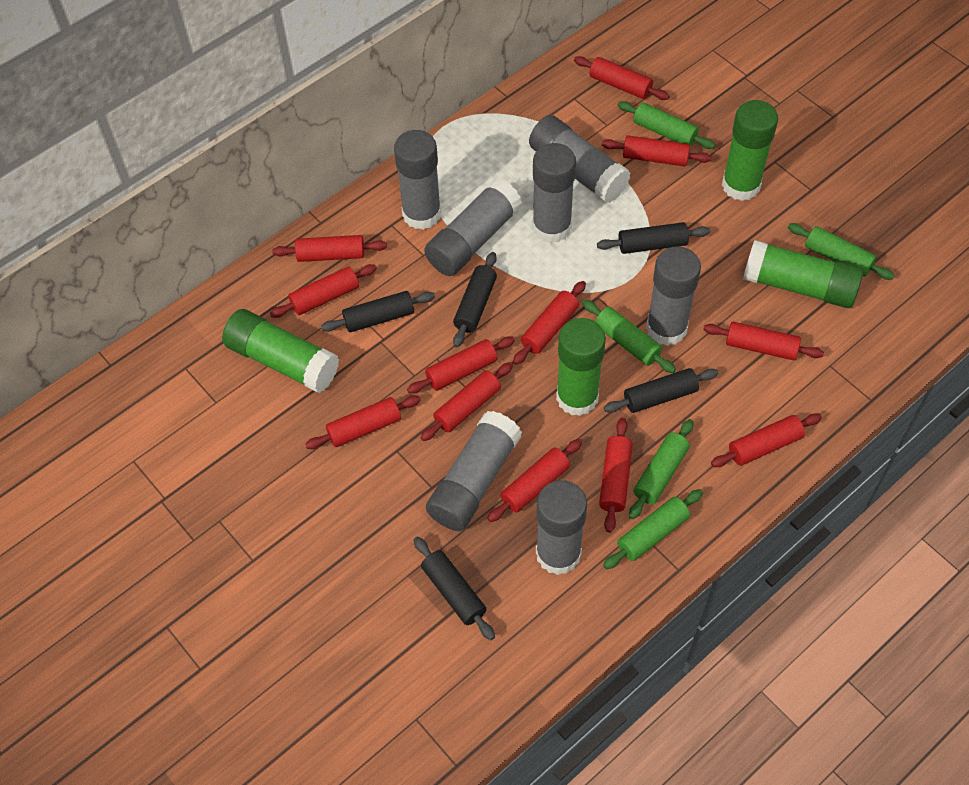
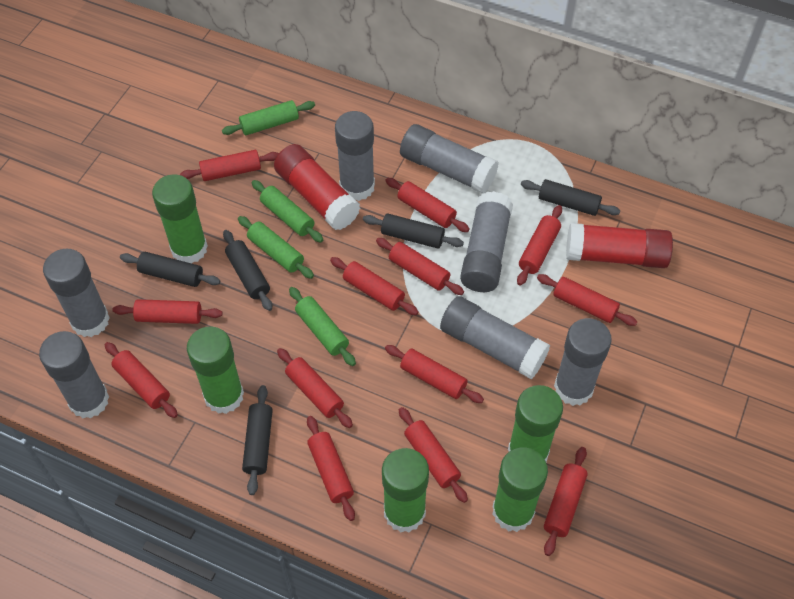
green glue stick: [222,309,339,393] [556,318,606,416] [722,100,778,201] [743,240,863,308] = 4 -> [152,174,208,264] [187,326,244,414] [382,448,429,532] [492,448,548,532] [508,385,563,462] = 5
green rolling pin: [582,300,676,373] [603,489,703,569] [618,101,715,149] [629,419,693,519] [788,223,895,280] = 5 -> [222,100,315,135] [238,216,314,279] [252,180,323,243] [289,287,356,366] = 4
red glue stick: none = 0 -> [274,144,360,230] [566,223,673,268] = 2
red rolling pin: [270,264,377,318] [272,235,387,262] [305,396,421,449] [407,337,515,394] [420,362,513,441] [487,439,582,522] [513,281,586,365] [574,56,670,100] [599,418,633,533] [602,135,712,166] [703,322,824,360] [711,414,822,467] = 12 -> [105,342,178,418] [113,299,223,324] [180,150,279,181] [277,348,353,428] [307,416,355,521] [330,257,419,315] [376,238,464,295] [385,178,470,232] [385,345,484,403] [399,407,468,503] [517,205,562,285] [537,274,637,326] [544,447,588,556] = 13

